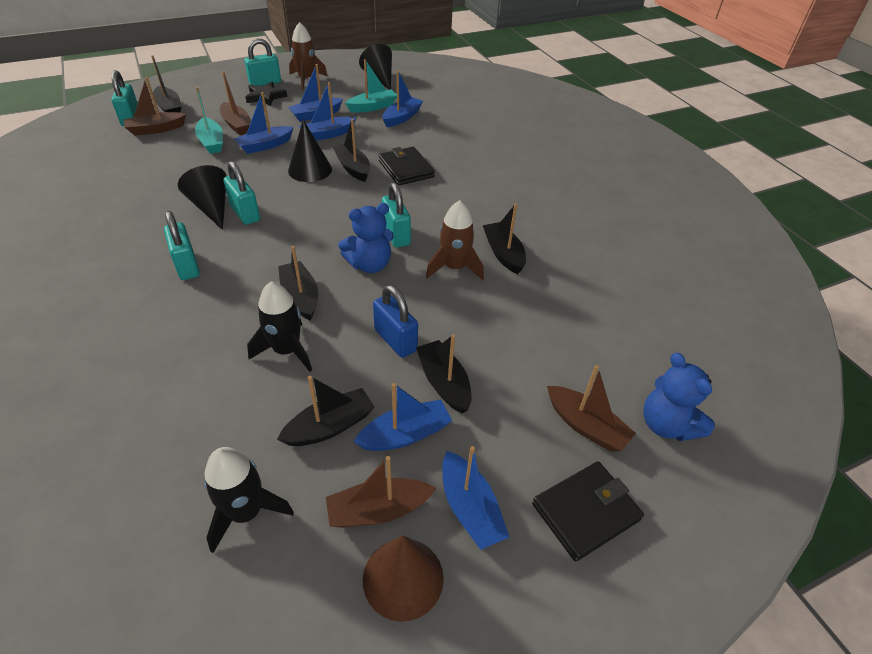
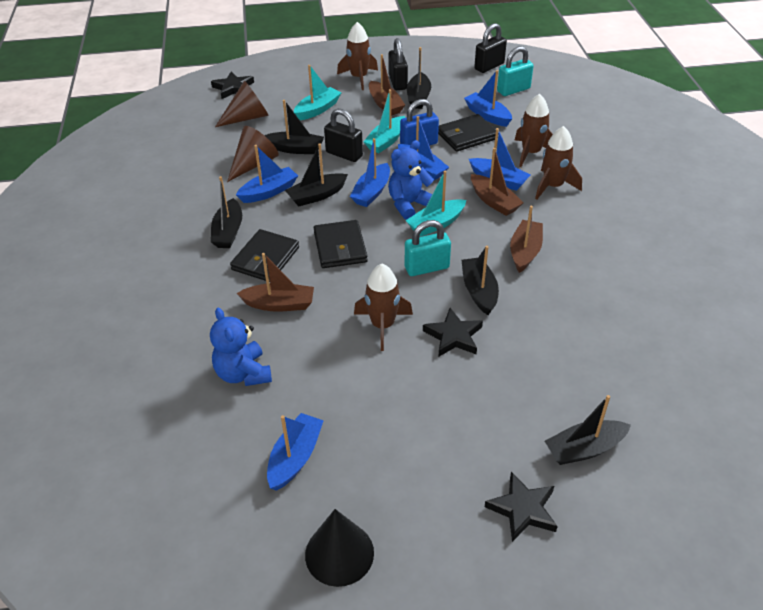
black cone: [178,165,227,230] [288,120,332,182] [359,44,392,90] = 3 -> [305,509,374,587] = 1
black padlock: none = 0 -> [324,109,363,162] [388,38,408,90] [474,23,507,73] = 3
black rocket: [204,447,294,553] [247,281,312,372] = 2 -> none = 0
black star: [245,81,287,106] = 1 -> [211,72,254,99] [423,308,483,356] [485,472,558,542] = 3
black wallet: [378,147,435,186] [532,461,644,561] = 2 -> [230,229,299,282] [314,220,368,268] [438,114,499,152] = 3
brown cone: [363,535,444,622] = 1 -> [215,81,269,127] [227,126,278,182] = 2
brown rocket: [289,22,328,90] [426,200,484,280] = 2 -> [337,22,378,90] [354,264,413,351] [514,94,553,167] [535,126,582,199] = 4
turquoise boat: [195,87,223,154] [345,59,397,113] = 2 -> [294,65,342,120] [364,89,405,153] [406,171,466,237] = 3
turquoise padlock: [111,70,138,126] [164,211,200,280] [223,161,260,225] [244,39,281,86] [382,182,411,248] = 5 -> [405,220,451,276] [497,46,534,96] = 2

